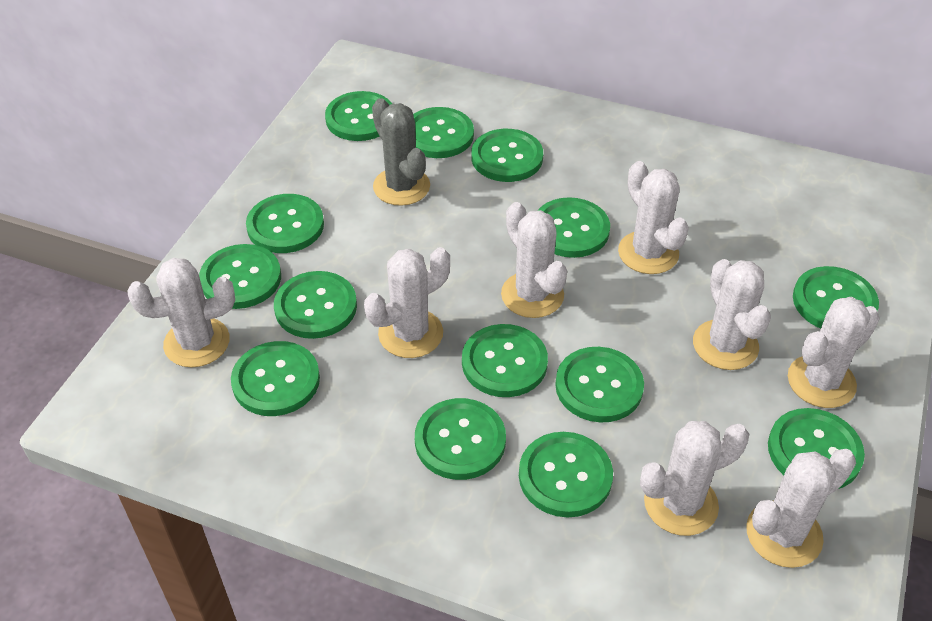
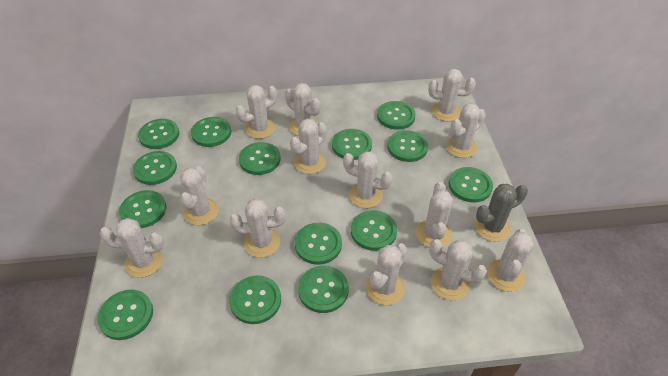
white cactus: [128,258,235,368] [364,247,450,358] [501,202,567,318] [618,161,689,274] [640,421,749,536] [693,259,771,370] [746,449,856,568] [788,297,880,408] = 8 -> [100,218,164,278] [180,166,219,225] [229,199,286,258] [235,85,277,139] [285,83,321,136] [290,119,327,174] [343,151,392,208] [366,243,407,305] [416,182,453,247] [428,69,476,122] [429,239,487,300] [446,103,486,158] [487,229,534,292] = 13

